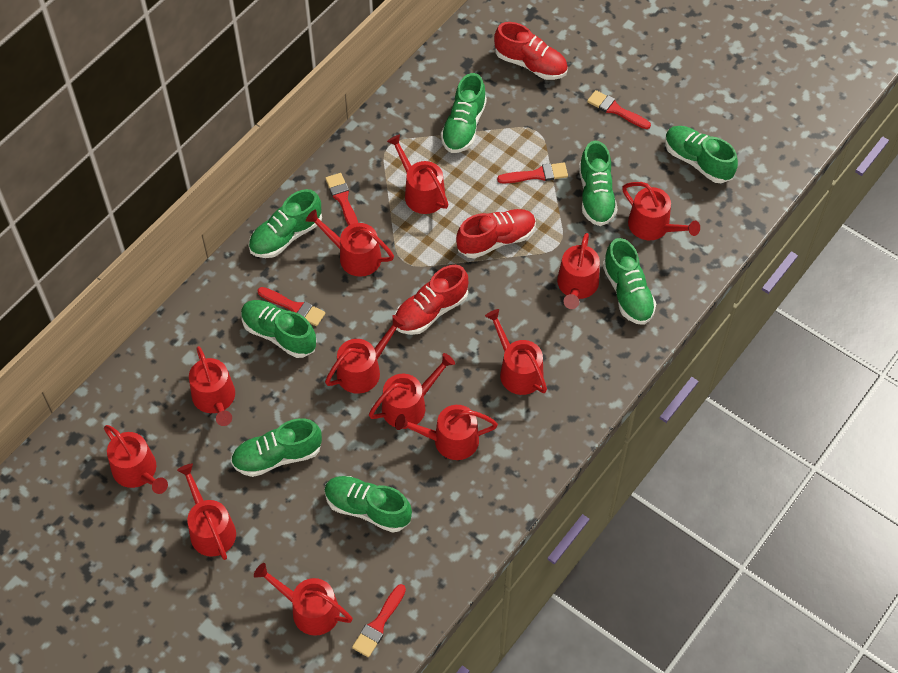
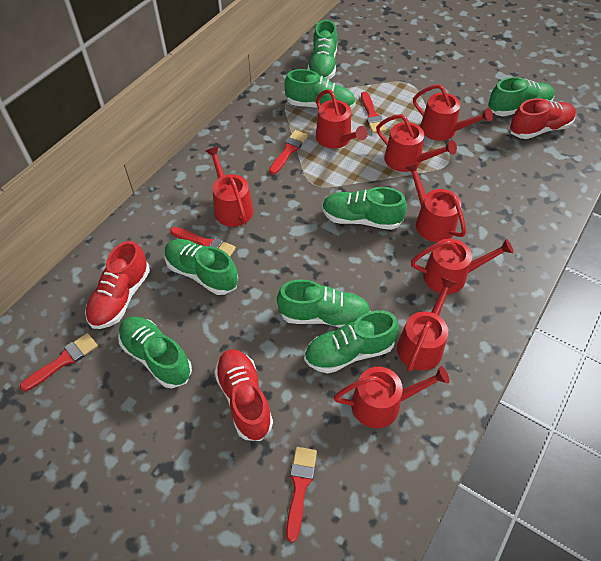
red watering can: [104,425,168,494] [177,463,236,560] [189,346,235,426] [254,563,353,636] [306,210,394,277] [325,315,406,394] [369,353,455,429] [387,134,449,214] [395,405,498,460] [485,309,547,395] [557,233,600,309] [622,182,700,240] = 12 -> [206,146,253,227] [316,89,368,149] [334,366,450,428] [376,114,457,172] [397,277,457,372] [405,162,466,242] [411,239,514,294] [413,84,493,141] = 8

